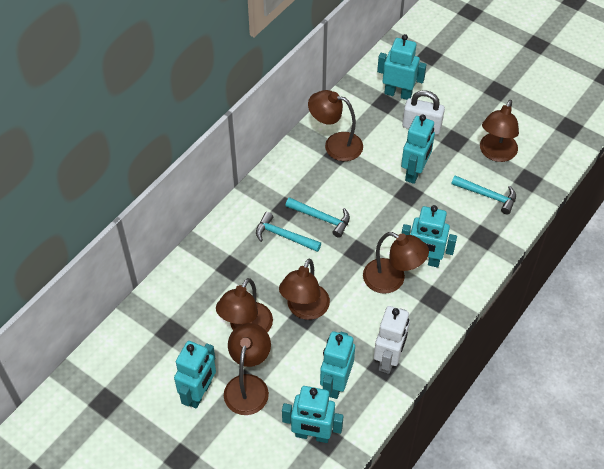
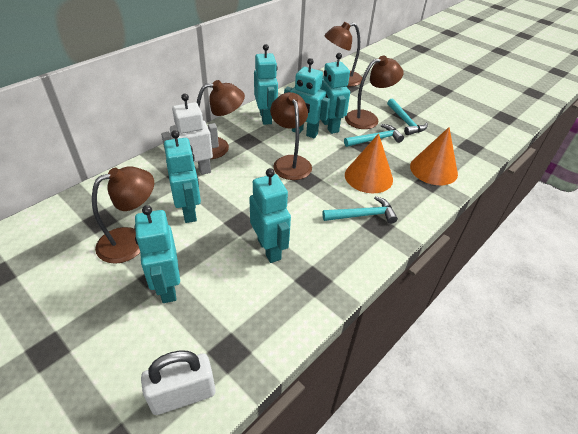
brown lamp: [216,278,273,332] [224,323,271,415] [279,258,330,320] [308,90,363,161] [363,232,429,294] [480,100,519,162] = 6 -> [92,166,154,264] [197,80,245,159] [270,92,312,180] [324,22,362,86] [345,56,403,129] = 5
orange cone: none = 0 -> [345,133,393,193] [410,127,458,185] = 2

